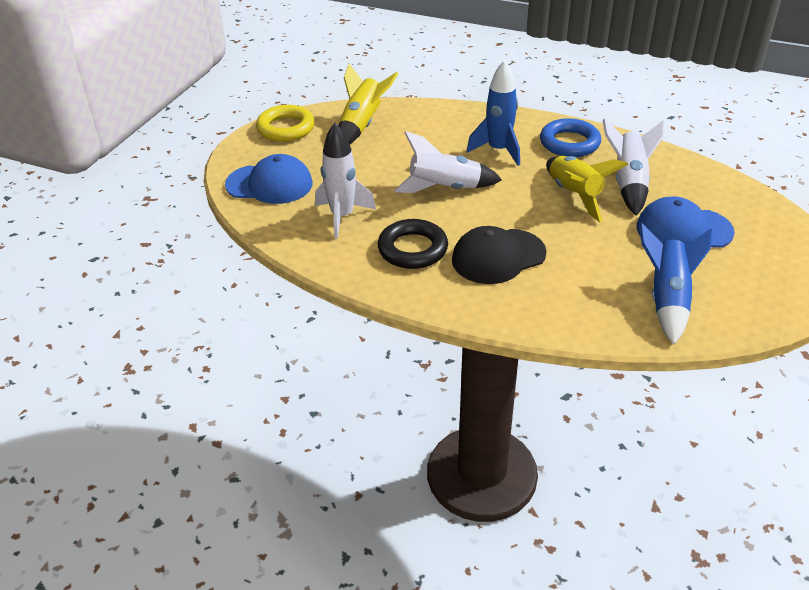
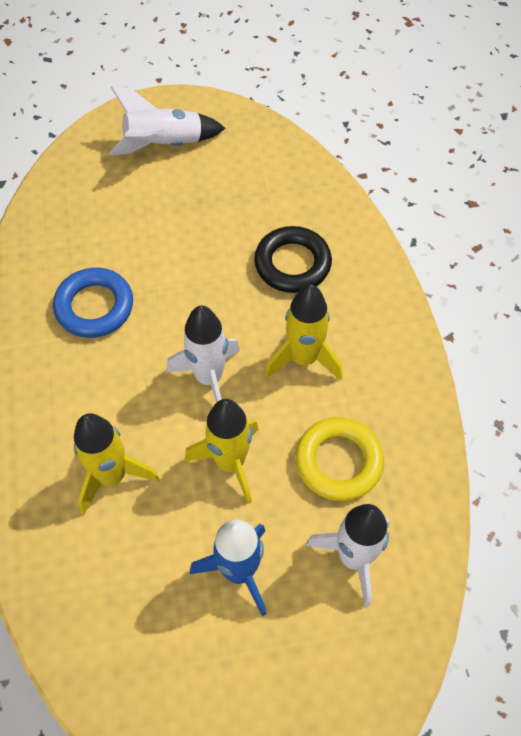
black cap: [452,226,547,284] = 1 -> none = 0
blue cap: [225,154,313,204] [636,196,735,248] = 2 -> none = 0
blue rocket: [467,60,520,166] [639,223,713,345] = 2 -> [190,519,266,616] = 1
yellow rocket: [339,64,398,144] [546,156,629,222] = 2 -> [74,413,159,515] [184,399,259,504] [265,284,343,381] = 3

